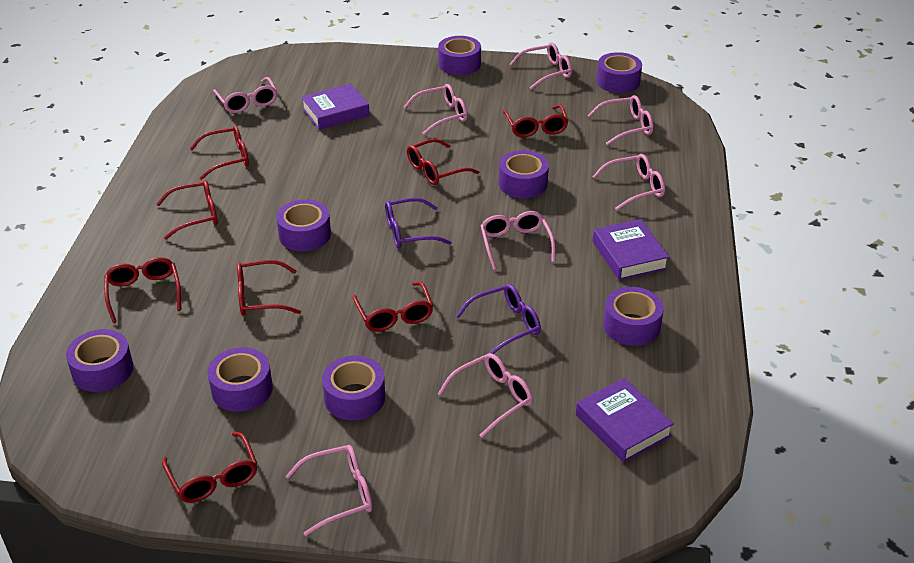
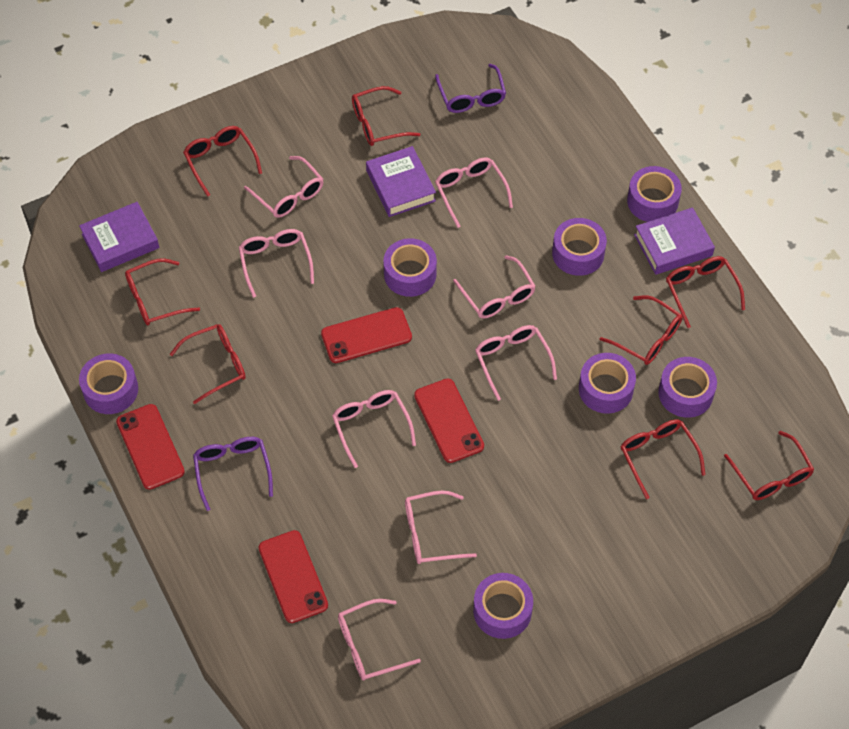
purple tape: [66,329,133,392] [208,347,273,412] [276,199,331,251] [322,355,385,420] [438,36,481,75] [499,150,549,198] [596,52,642,93] [603,287,664,346] = 8 -> [79,353,138,414] [383,238,437,297] [473,573,533,639] [552,218,607,276] [579,353,636,414] [627,166,682,222] [658,357,717,418] = 7
red phone: none = 0 -> [116,404,185,490] [258,530,328,623] [321,307,412,363] [414,378,484,463] = 4

